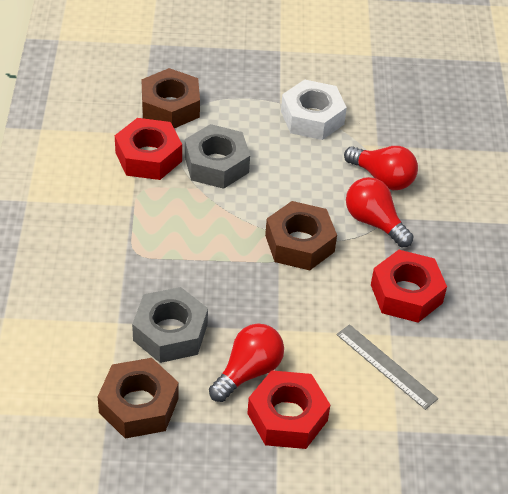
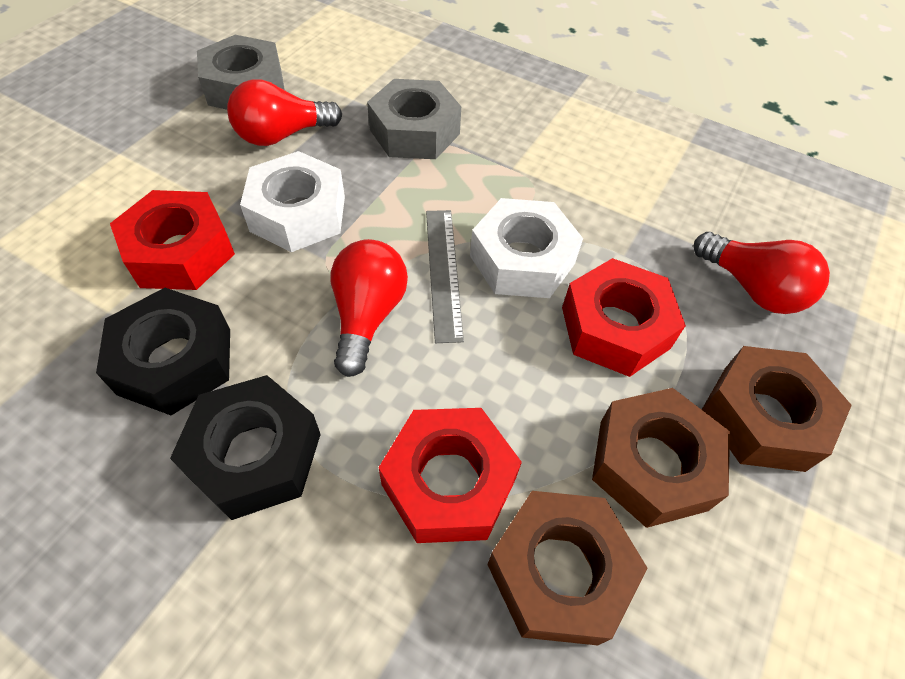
black nut: none = 0 -> [96,288,230,415] [170,375,321,520] = 2
white nut: [281,80,347,140] = 1 -> [240,151,345,252] [470,198,583,298] = 2

